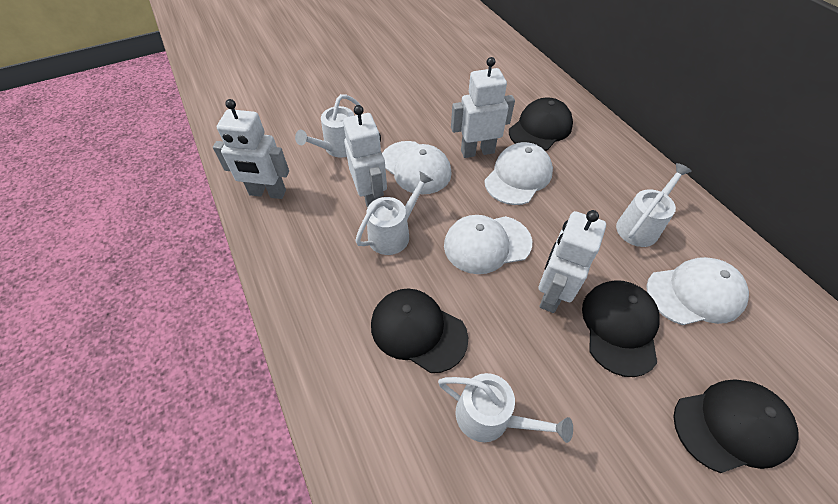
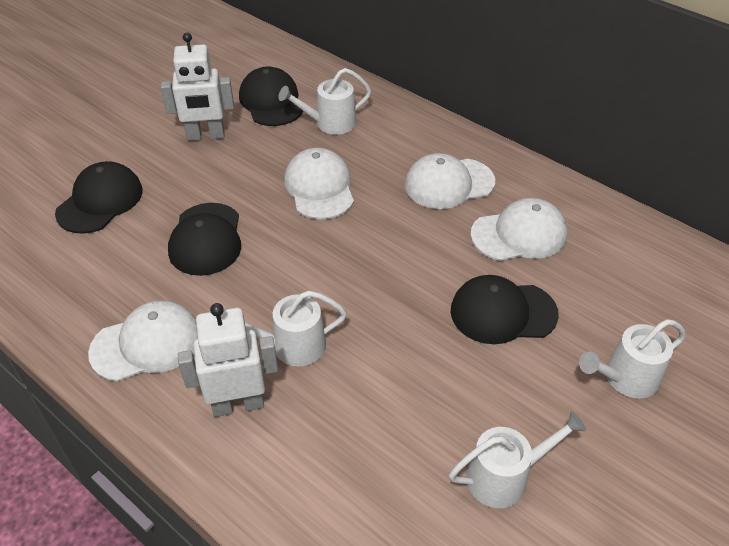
white robot: [213,99,289,199] [343,105,387,208] [451,57,515,158] [539,210,606,313] = 4 -> [161,32,234,141] [178,303,278,417] = 2

